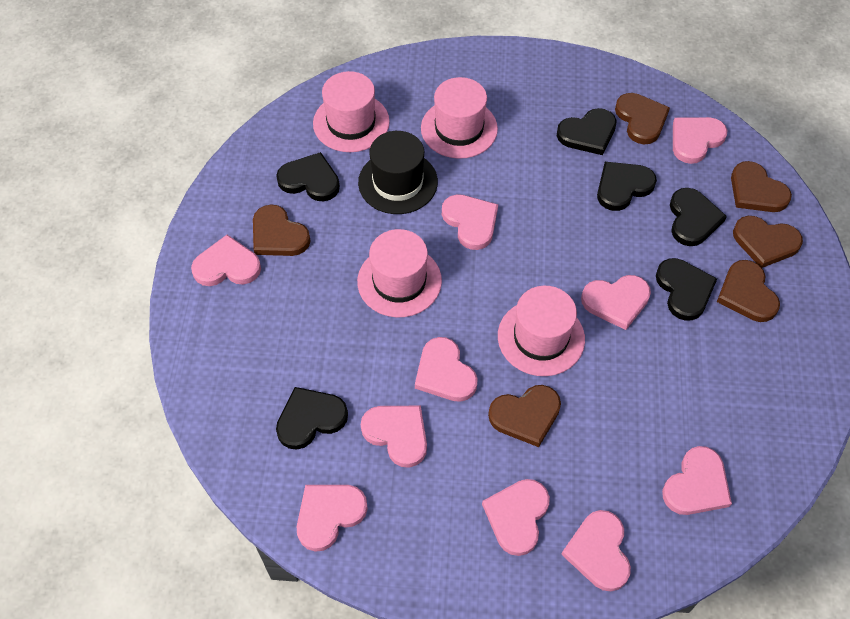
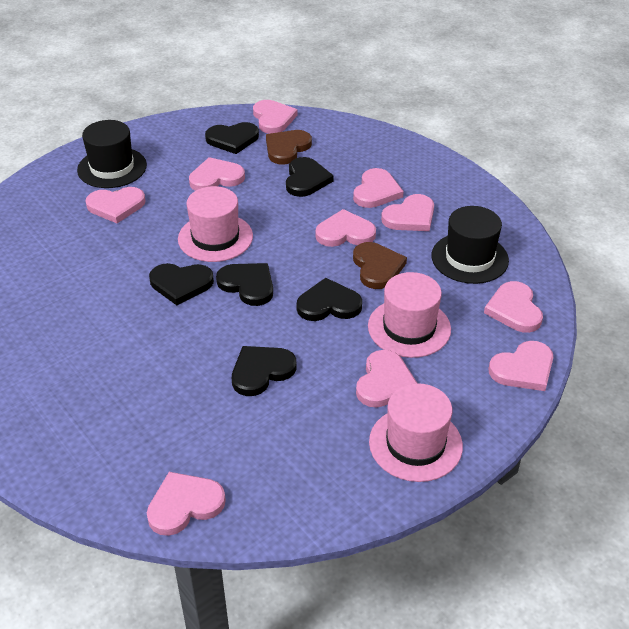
black hat: [358,131,438,214] = 1 -> [77,120,147,188] [432,206,509,284] = 2
brown heart: [253,205,311,256] [488,385,561,447] [615,93,670,144] [717,260,780,322] [731,161,792,212] [733,216,803,268] = 6 -> [266,130,312,164] [353,242,407,289] = 2
pink hat: [313,71,390,152] [357,229,442,317] [421,77,498,159] [498,286,585,376] = 4 -> [178,186,253,262] [368,272,451,358] [369,383,463,482] = 3

